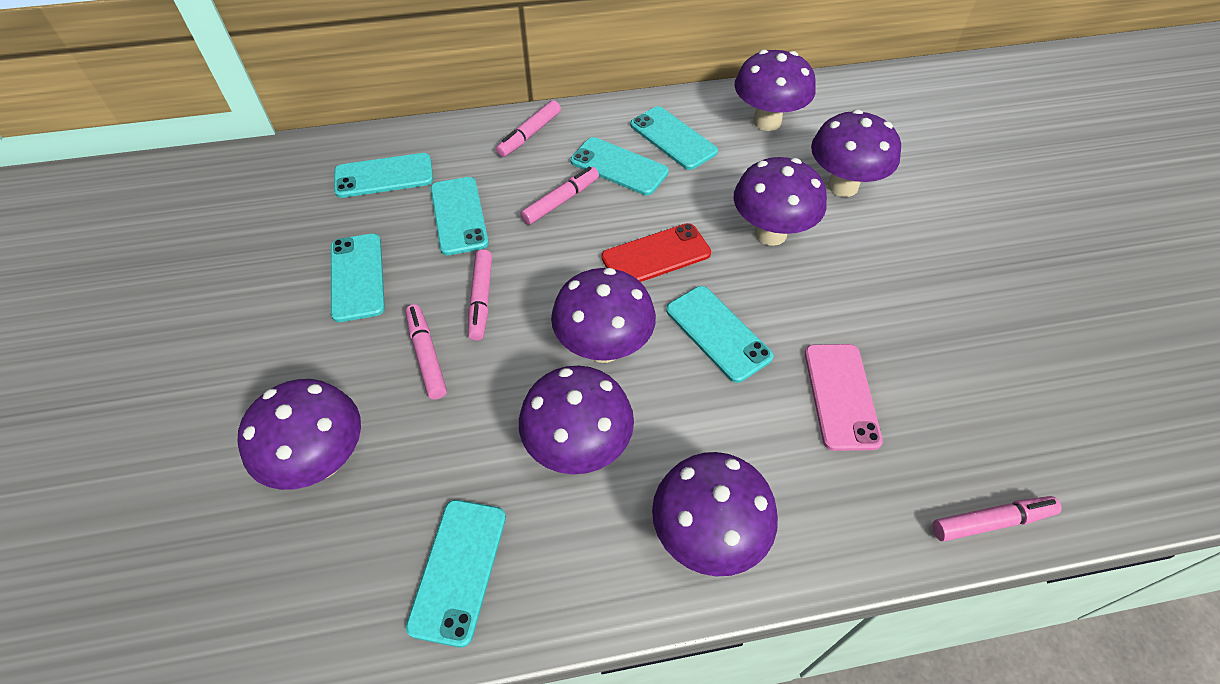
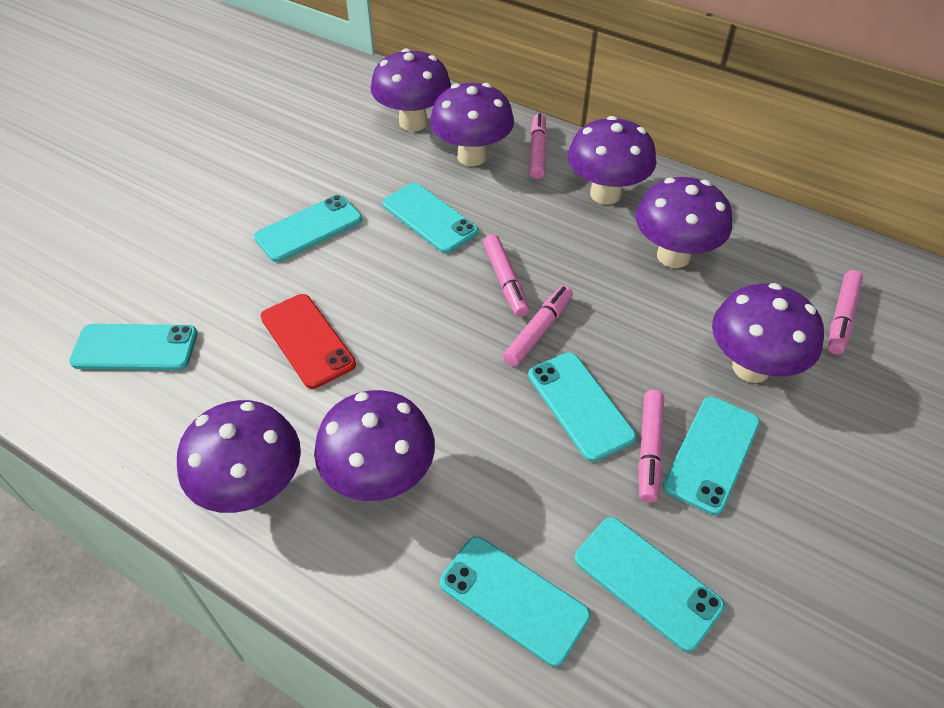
pink phone: [805,344,883,451] = 1 -> none = 0

